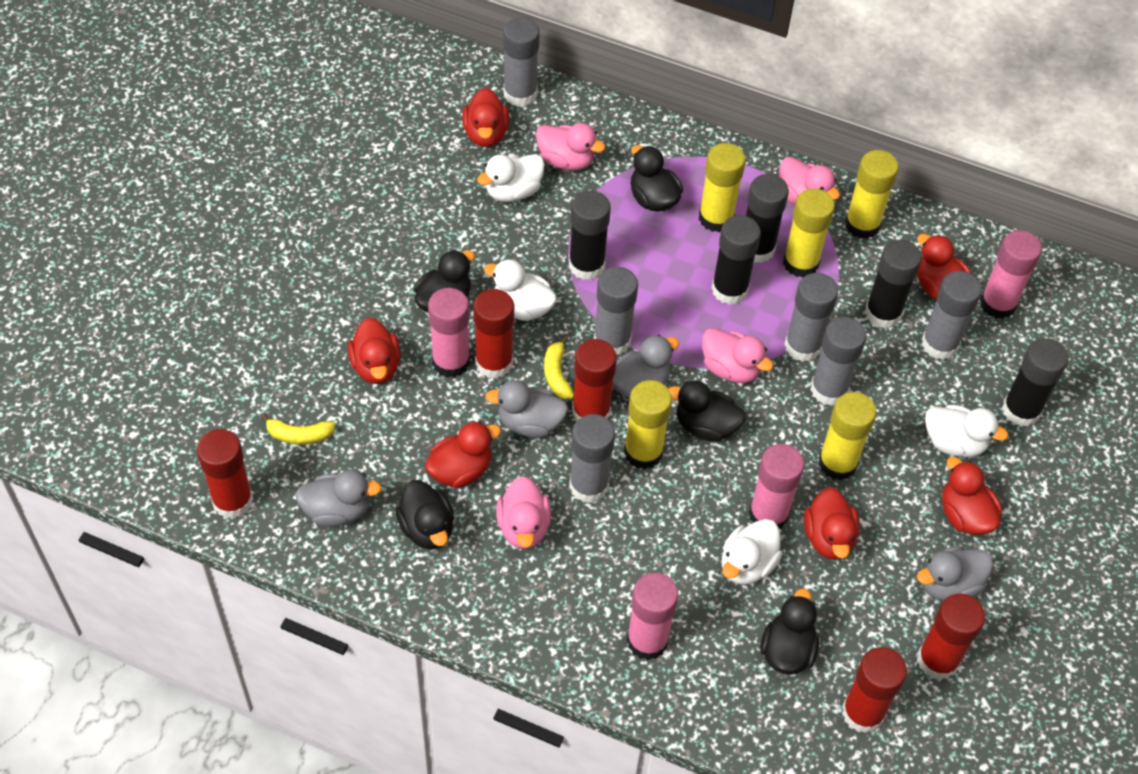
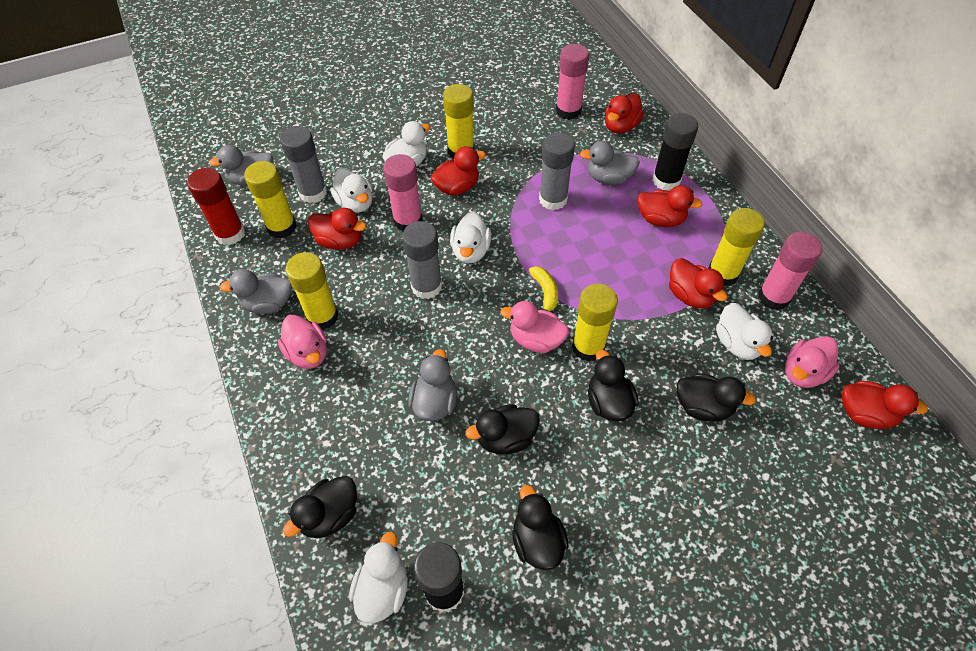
black glue stick: [569,190,611,280] [712,215,761,305] [746,174,789,263] [865,239,922,328] [1002,338,1068,427] = 5 -> [414,542,464,613] [652,113,698,191] = 2
grey glue stick: [503,18,540,107] [569,414,615,503] [594,267,638,355] [784,273,838,362] [810,317,866,406] [922,271,982,360] = 6 -> [280,126,327,203] [402,221,442,299] [539,133,575,210] = 3
pink duck: [496,476,551,549] [536,123,605,171] [702,328,774,383] [779,157,840,205] = 4 -> [278,315,327,369] [501,301,569,353] [785,336,840,388] = 3
pink glue stick: [428,288,470,378] [627,573,679,660] [749,444,804,529] [980,230,1042,319] = 4 -> [383,154,423,232] [556,44,589,120] [758,232,822,310] = 3
red glue stick: [197,429,253,519] [473,289,514,379] [572,339,617,422] [842,647,907,733] [917,593,985,680] = 5 -> [187,168,245,245] = 1
white duck: [477,154,545,202] [484,259,557,321] [722,519,783,585] [925,405,1009,457] = 4 -> [331,168,373,213] [349,532,408,623] [382,121,430,167] [450,212,491,263] [716,303,773,360] = 5
yellow banana: [261,414,336,445] [544,336,574,399] = 2 -> [529,266,558,311] = 1

